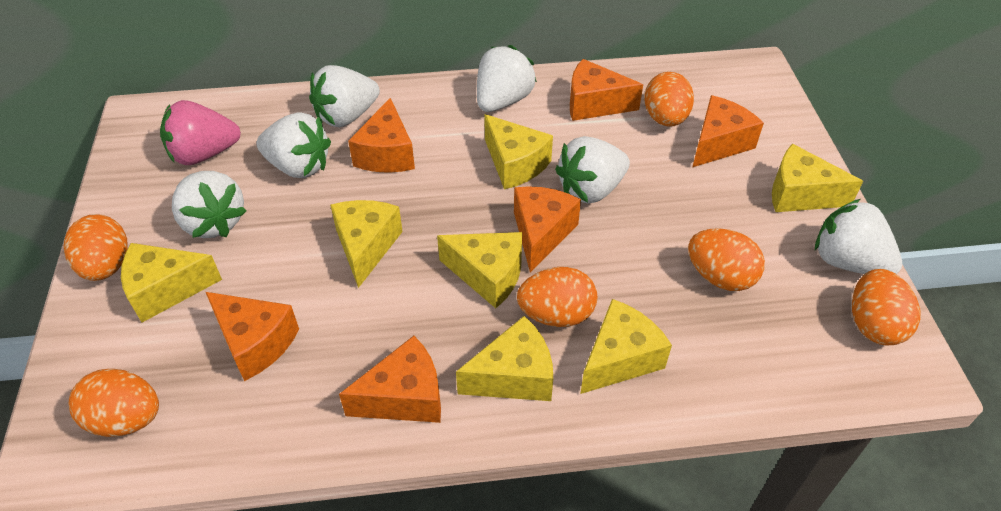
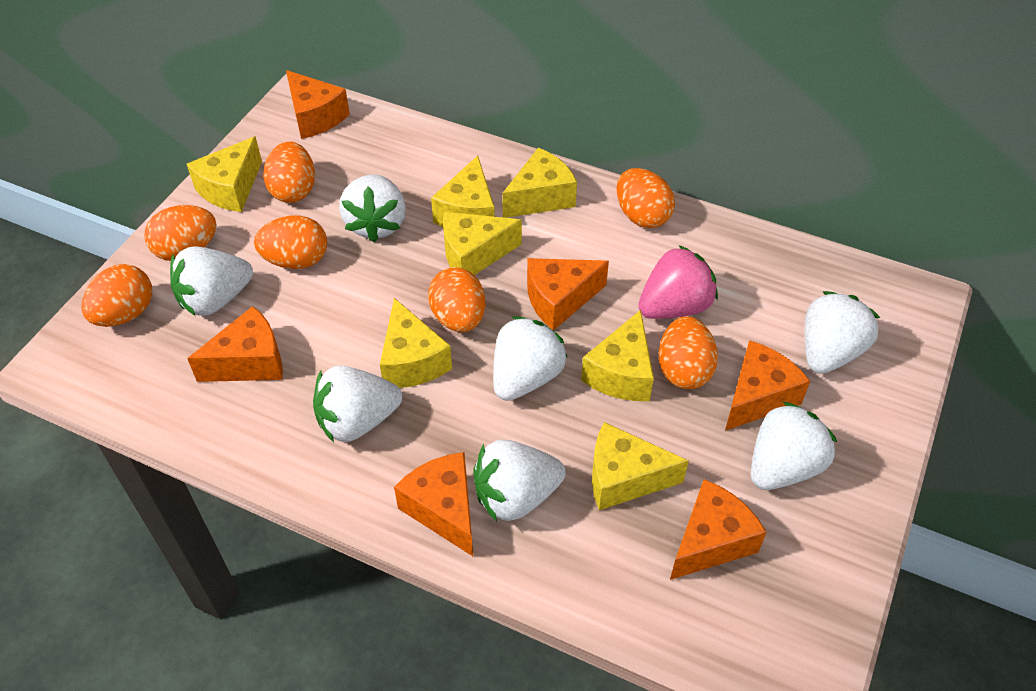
orange egg: [64,214,128,281] [69,369,159,437] [517,267,597,327] [644,72,694,127] [688,228,765,291] [852,269,921,345] = 6 -> [81,264,152,327] [144,205,216,261] [254,215,327,269] [263,141,315,203] [428,267,485,332] [617,168,675,228] [659,316,718,389] = 7
white strawberry: [172,171,247,238] [256,112,331,178] [309,65,380,127] [477,45,537,112] [555,136,630,204] [815,199,902,274] = 6 -> [170,246,253,316] [313,366,402,443] [339,174,406,242] [473,439,566,522] [493,316,568,401] [751,401,837,490] [805,291,880,374] = 7

